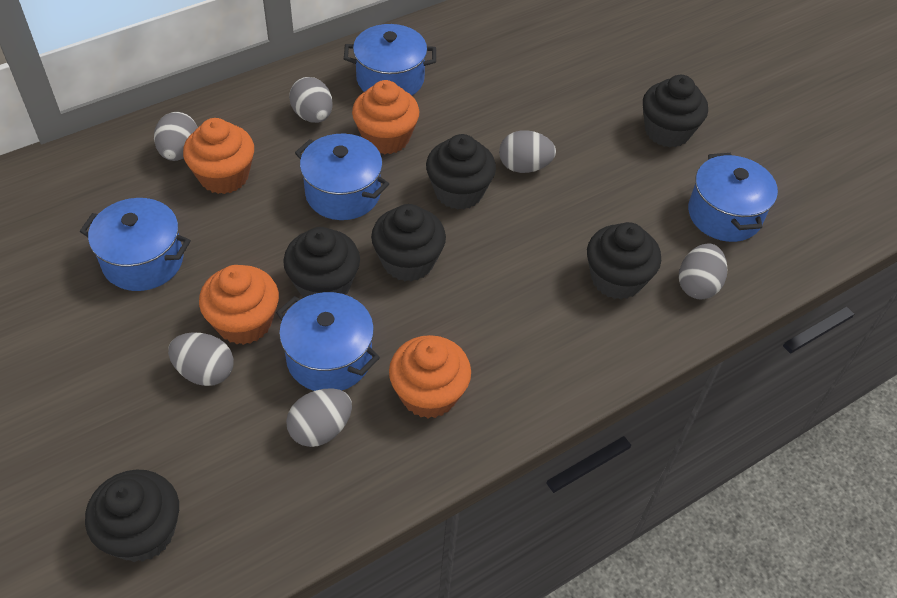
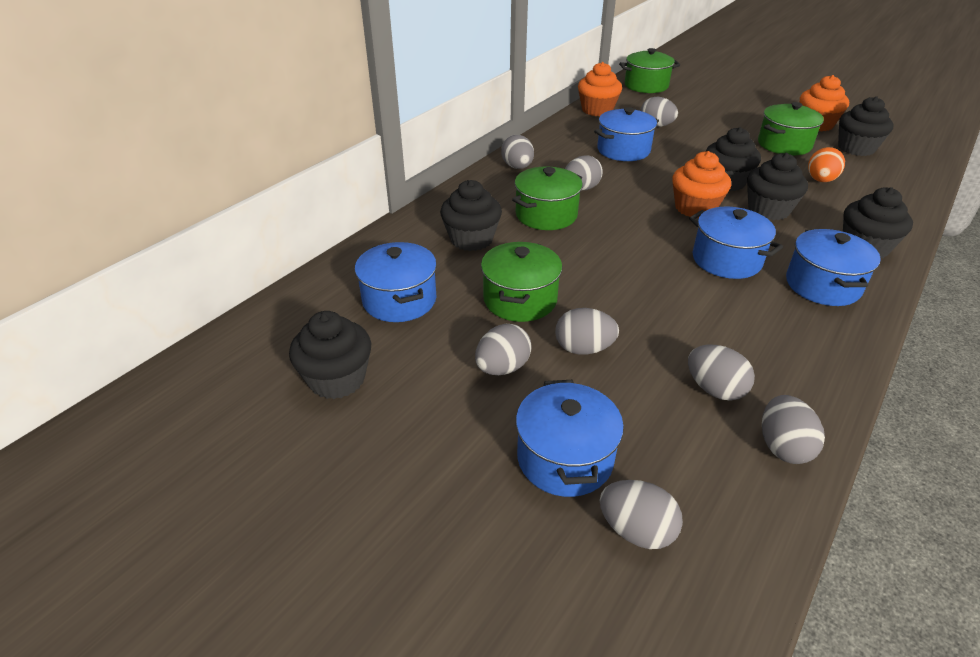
green pot: none = 0 -> [481,242,562,322] [512,166,583,230] [619,48,680,93] [758,102,824,155] = 4
grey egg: [154,112,198,161] [168,332,234,386] [286,388,352,447] [289,77,333,123] [499,130,556,173] [679,243,727,299] = 6 -> [475,324,532,375] [501,135,534,169] [555,308,619,355] [565,155,603,190] [600,480,683,549] [640,97,678,127] [688,345,755,401] [762,395,825,464] = 8
orange cupcake: [183,118,254,194] [199,265,279,345] [352,80,419,154] [389,335,471,418] = 4 -> [578,62,622,116] [672,151,731,218] [800,75,849,131] = 3
orange egg: none = 0 -> [808,147,845,182] = 1

